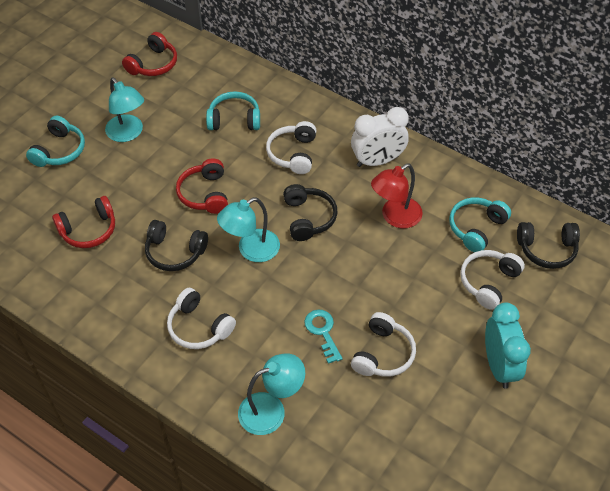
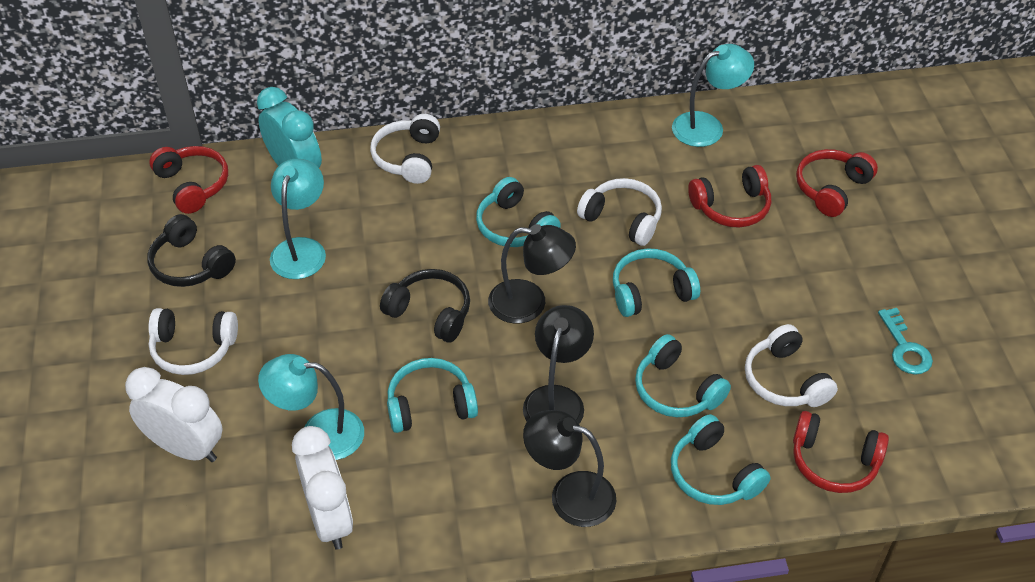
black headphones: [145,220,208,271] [283,184,338,241] [517,222,580,269] = 3 -> [147,214,236,287] [380,269,470,343] = 2
black lamp: none = 0 -> [488,224,576,324] [523,305,594,424] [523,410,616,527] = 3
red headphones: [52,196,115,248] [122,32,177,76] [176,158,228,214] = 3 -> [149,146,228,214] [688,165,771,228] [793,411,889,493] [796,149,878,217] = 4
red lamp: [371,164,423,228] = 1 -> none = 0
turquoise headphones: [26,116,85,167] [206,91,260,130] [449,197,511,252] = 3 -> [387,358,478,433] [476,177,561,247] [613,248,700,317] [635,334,731,417] [671,414,771,505] = 5
white clock: [351,107,409,167] = 1 -> [125,367,223,462] [292,426,353,550] = 2

